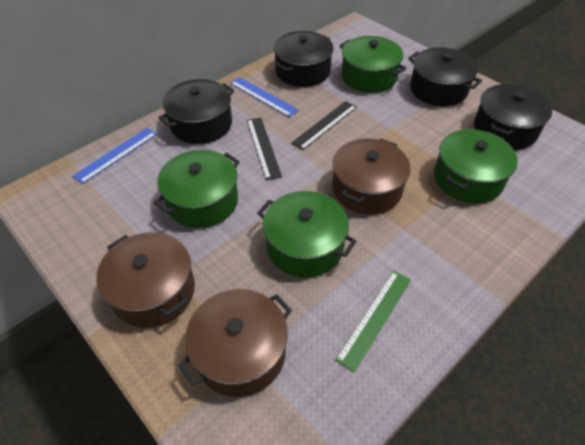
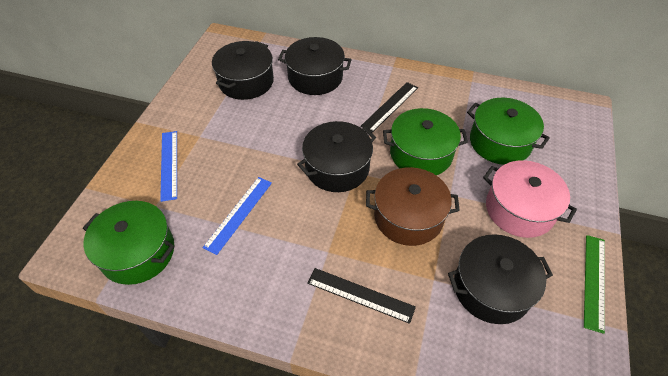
brown pot: [96,232,195,328] [178,289,292,397] [332,138,410,215] = 3 -> [366,167,460,246] = 1
green pot: [154,150,240,228] [257,191,357,278] [339,36,406,93] [434,129,518,203] = 4 -> [83,201,175,285] [383,108,468,175] [467,98,550,165] = 3
pink pot: none = 0 -> [483,160,577,238] = 1

